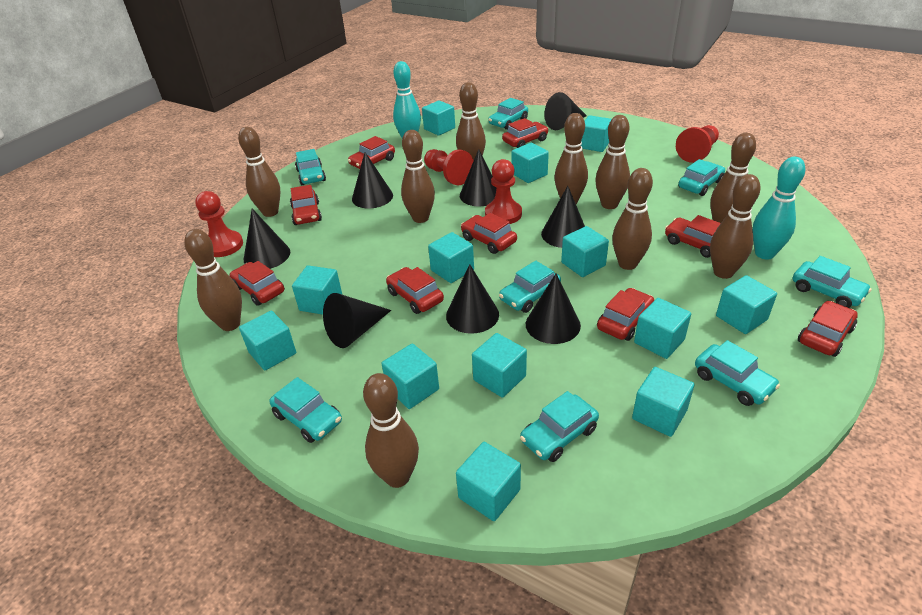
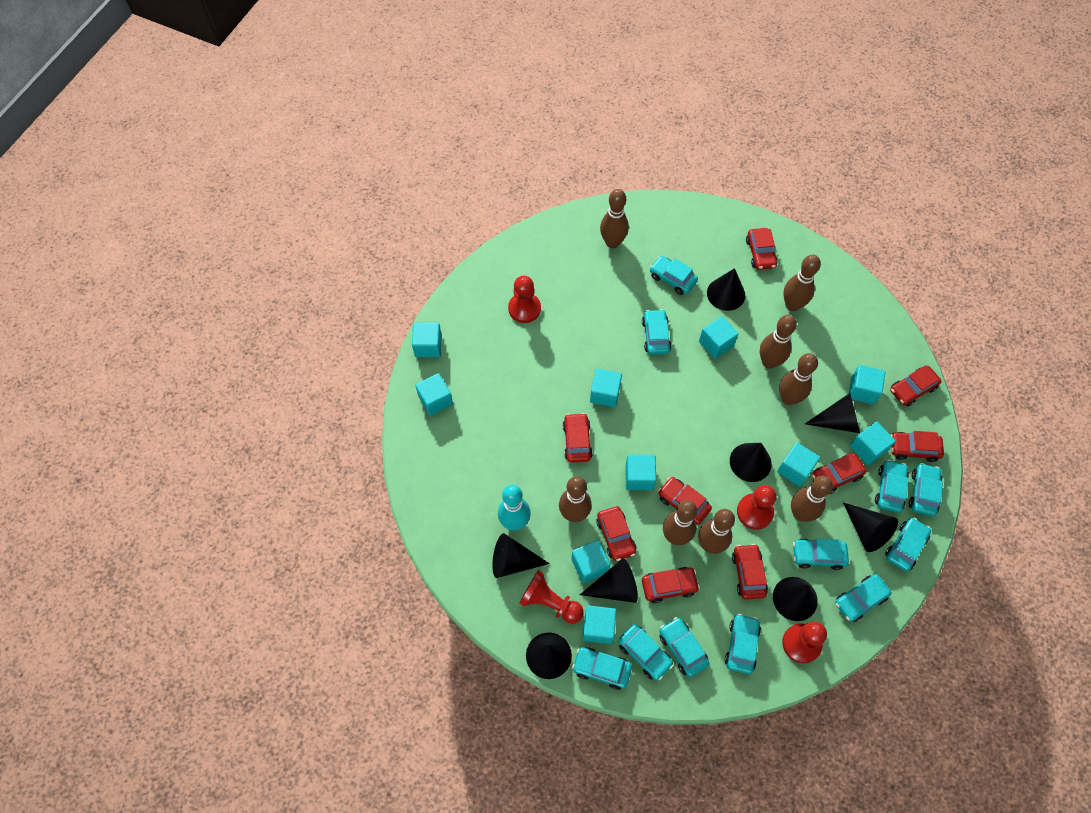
brown bowling pin: [184,229,242,331] [238,127,280,217] [363,373,419,488] [401,130,435,223] [456,82,486,160] [554,113,588,204] [595,115,630,209] [612,168,653,270] [710,133,756,223] [710,174,761,279] = 10 -> [559,476,592,522] [600,189,629,248] [663,500,697,545] [698,509,735,554] [760,315,797,369] [779,353,818,405] [783,255,821,311] [791,476,833,522] = 8
turquoise bowling pin: [393,61,421,138] [753,157,805,260] = 2 -> [498,485,531,531] = 1
turquoise car: [270,377,342,443] [295,149,326,185] [488,98,528,130] [499,261,561,313] [520,391,599,462] [678,159,725,196] [695,340,780,406] [793,256,872,308] = 8 -> [572,647,632,690] [618,624,673,681] [642,309,671,355] [650,256,698,295] [659,617,709,677] [725,614,761,674] [793,538,849,570] [835,574,892,622] [875,459,909,513] [885,517,931,572] [909,463,943,516] = 11
turquoise cube: [239,311,296,370] [292,265,342,315] [382,343,439,409] [422,101,455,136] [428,232,474,283] [456,442,521,521] [472,333,527,398] [512,143,549,183] [561,226,609,277] [581,115,612,152] [632,367,694,437] [634,298,691,359] [716,275,777,334] = 13 -> [412,323,442,357] [415,373,453,416] [571,540,610,583] [583,605,616,644] [590,369,622,407] [625,455,656,490] [699,316,738,359] [777,442,820,487] [849,365,885,405] [850,421,896,465] = 10

